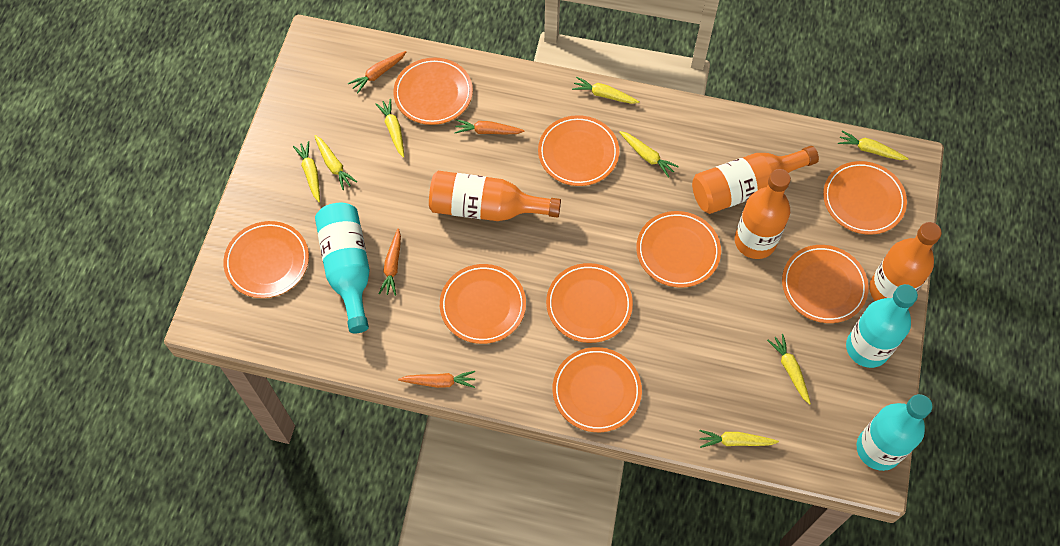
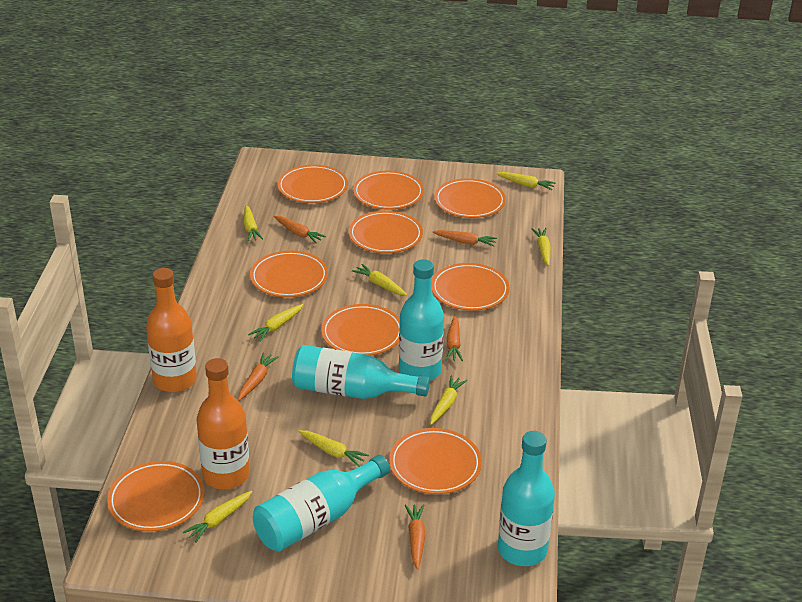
orange bottle: [429,171,561,221] [692,146,819,214] [735,169,791,259] [869,222,942,301] = 4 -> [146,268,197,392] [197,358,250,489] = 2
orange carrot: [348,51,406,94] [379,228,401,296] [398,371,475,388] [454,119,525,134] = 4 -> [238,353,279,401] [274,216,326,243] [405,504,425,570] [433,230,497,246] [446,315,463,361] = 5
turquoise bottle: [315,203,370,333] [846,284,918,368] [857,394,932,471] = 3 -> [253,455,390,552] [292,345,430,399] [399,259,444,381] [498,431,555,566] = 4

